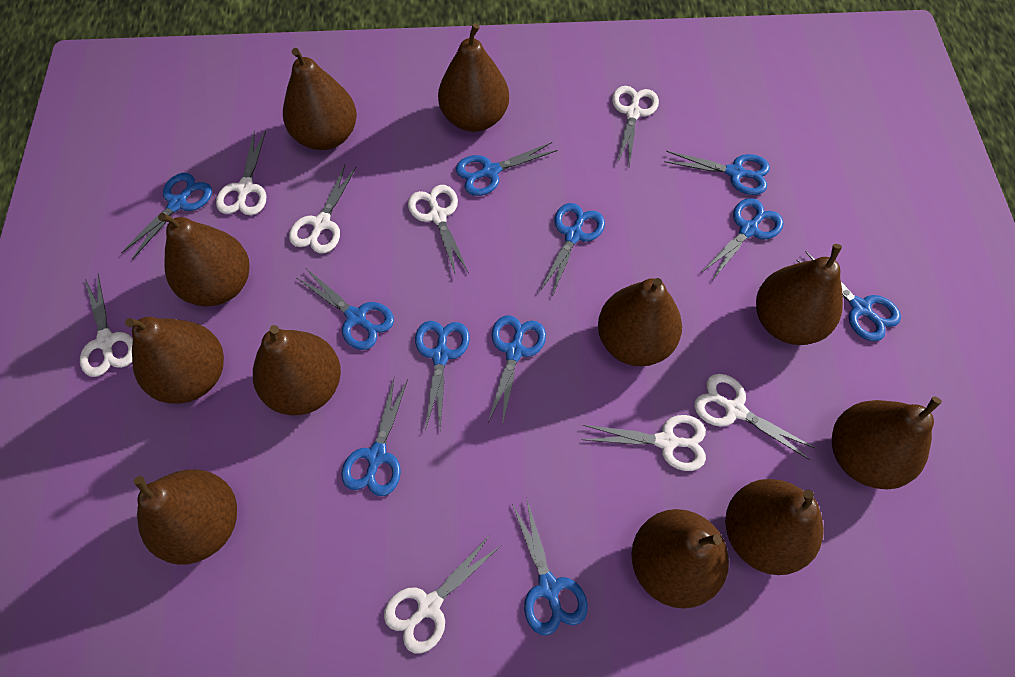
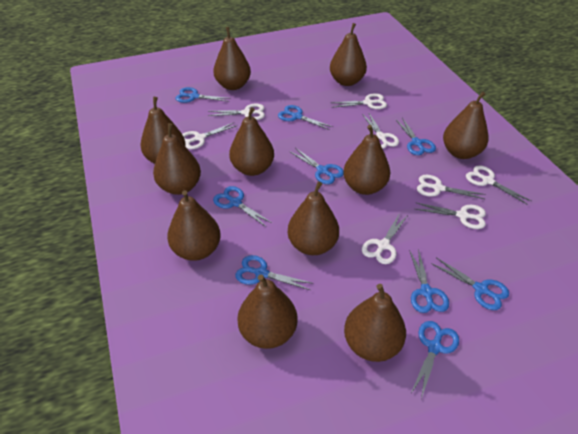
blue scissors: [121,173,212,260] [297,269,394,350] [341,378,408,496] [415,321,470,430] [456,142,558,196] [488,315,546,426] [512,497,588,635] [540,203,605,297] [664,151,770,195] [702,198,784,280] [796,252,901,341] = 11 -> [176,87,231,103] [213,186,272,227] [235,255,313,290] [278,105,333,130] [290,148,343,184] [396,118,436,155] [409,249,449,313] [410,321,459,399] [431,257,509,310] = 9

